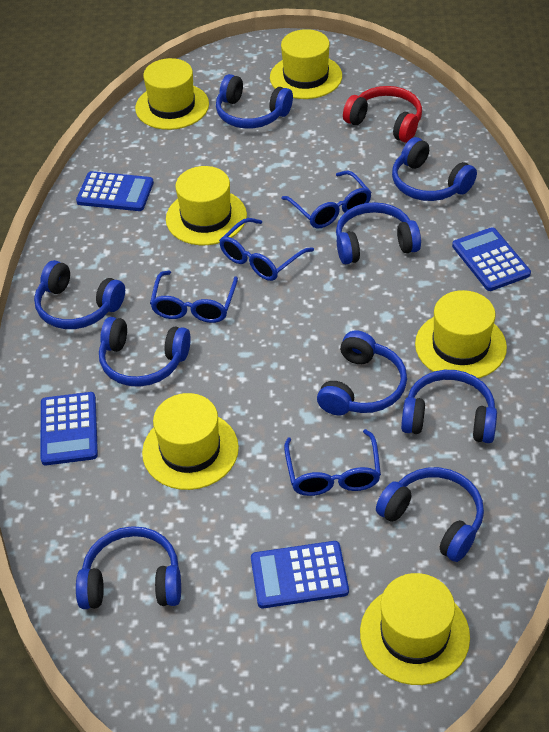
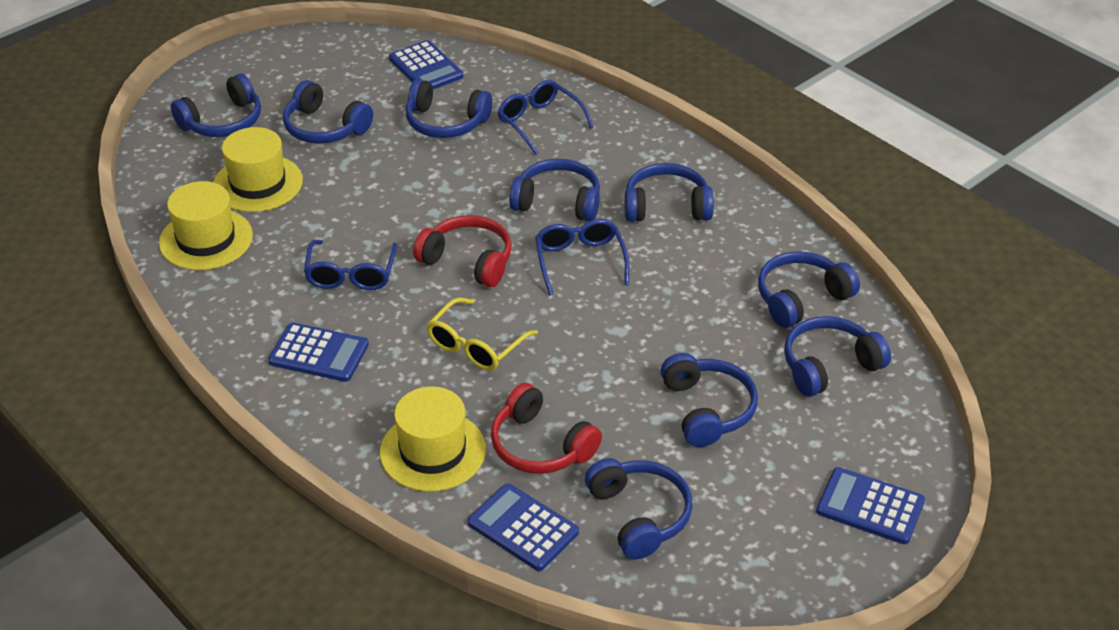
blue glasses: [150,271,238,323] [219,218,314,281] [281,170,372,228] [284,429,381,496] = 4 -> [304,240,398,290] [497,80,594,155] [535,219,629,295] = 3
red headphones: [343,86,422,143] = 1 -> [413,215,512,287] [491,383,602,474] = 2
yellow glasses: none = 0 -> [427,297,538,371] = 1
yellow hat: [135,58,209,130] [142,393,239,490] [166,166,247,245] [270,29,342,99] [360,573,470,685] [415,290,507,379] = 6 -> [159,181,253,270] [213,127,303,212] [380,386,486,492] = 3

